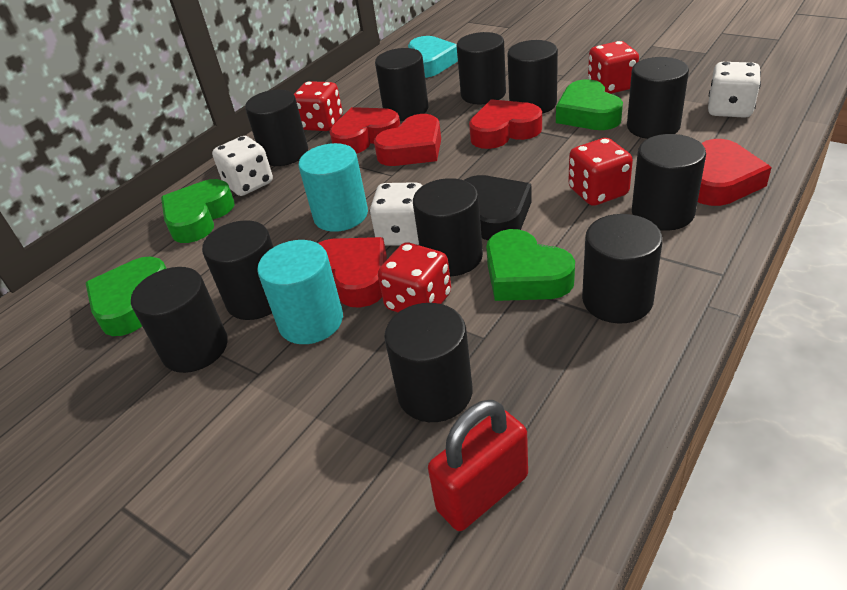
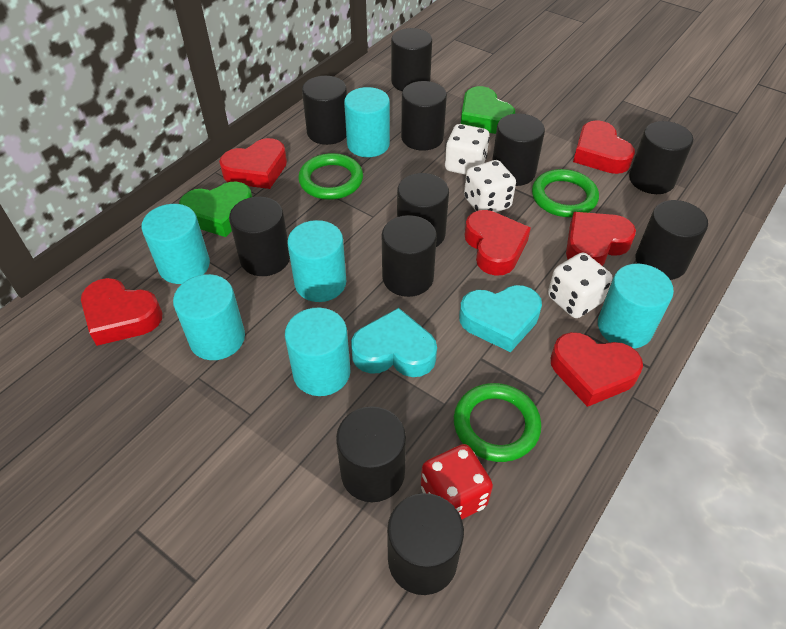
black heart: [464,175,532,240] = 1 -> none = 0
green heart: [86,257,167,336] [161,179,235,243] [486,229,575,301] [556,79,623,130] = 4 -> [179,181,252,237] [461,86,515,134] = 2
green ring: none = 0 -> [298,153,363,200] [454,383,542,462] [532,169,599,217] = 3
red dice: [294,81,343,131] [378,243,451,312] [568,138,633,206] [588,41,639,94] = 4 -> [421,444,493,519] = 1
red heart: [318,237,387,308] [329,107,400,154] [374,114,441,166] [469,99,542,149] [698,139,772,206] = 5 -> [81,278,162,346] [219,138,287,189] [465,210,531,276] [551,332,643,407] [566,212,636,266] [573,120,635,174] = 6
red padlock: [428,400,528,531] = 1 -> none = 0
turquoise cylinder: [257,240,343,344] [299,143,368,232] = 2 -> [142,204,210,284] [173,274,245,360] [285,308,350,396] [287,220,346,302] [344,87,390,157] [598,264,674,349] = 6
turquoise heart: [408,36,458,78] = 1 -> [351,308,437,377] [459,285,542,352] = 2

